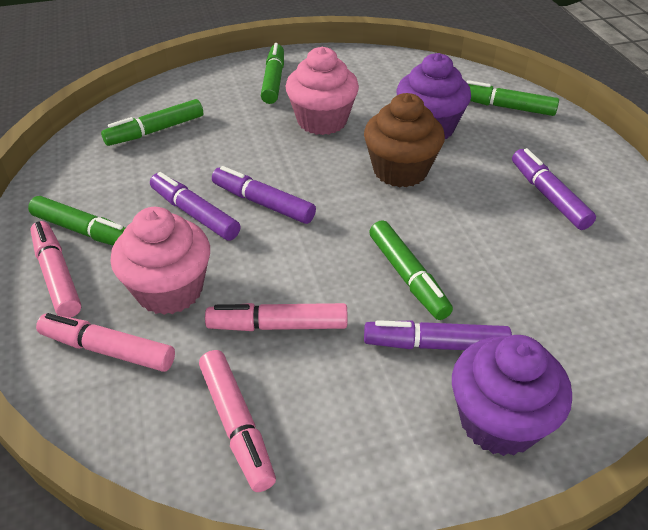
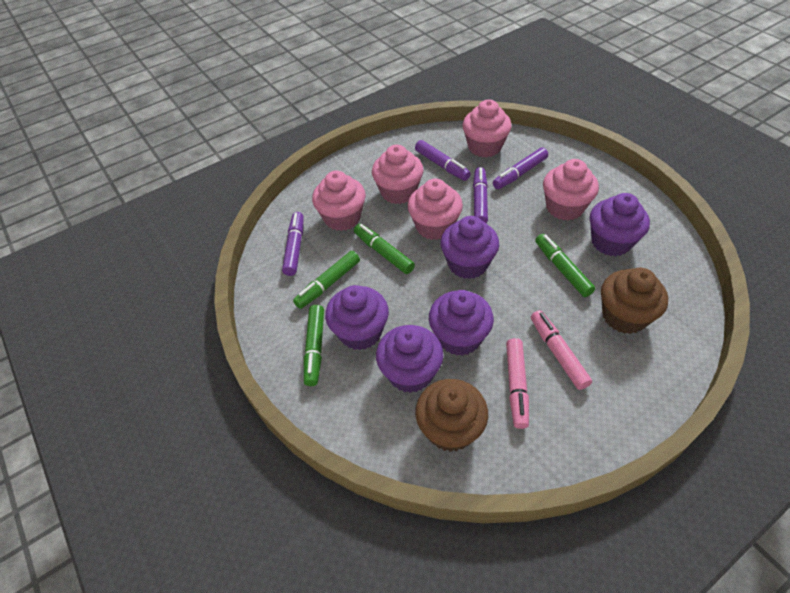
brown cupcake: [364,93,445,188] = 1 -> [415,379,488,452] [601,268,668,334] = 2
green marker: [28,196,125,246] [101,99,203,146] [261,43,284,104] [369,220,453,320] [467,80,559,116] = 5 -> [293,251,360,309] [304,305,324,386] [354,224,415,274] [535,234,595,297] = 4
pink cupcake: [111,207,210,315] [286,47,359,135] = 2 -> [312,171,366,231] [372,145,424,204] [408,179,463,240] [462,99,512,157] [543,159,599,221] = 5
pink marker: [30,221,81,318] [36,313,175,372] [199,350,276,492] [205,303,348,331] = 4 -> [506,338,529,429] [531,310,592,390] = 2
purple cupcake: [397,53,471,139] [452,335,572,456] = 2 -> [325,285,389,350] [376,325,443,393] [429,290,494,356] [441,216,499,279] [590,193,650,257] = 5

